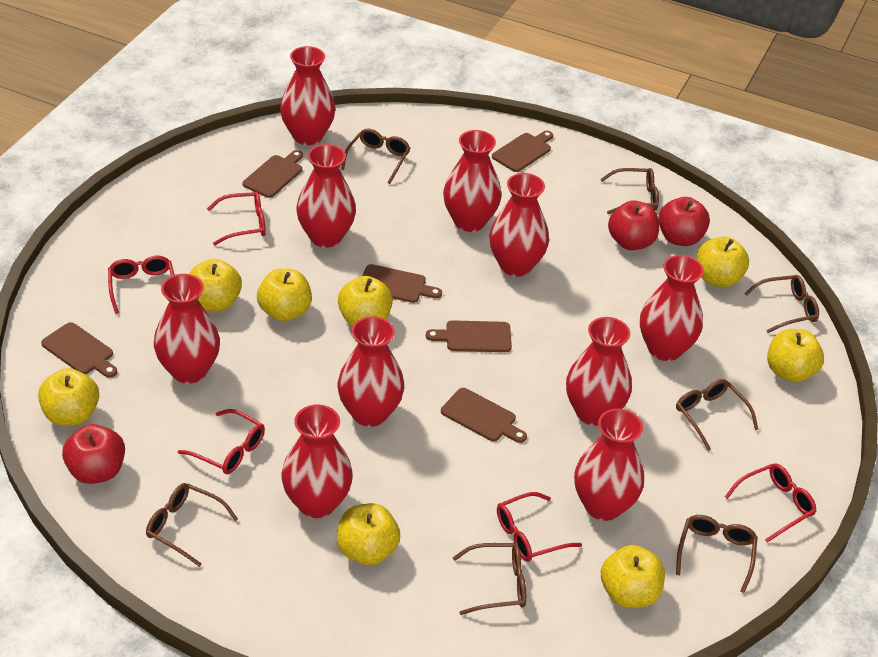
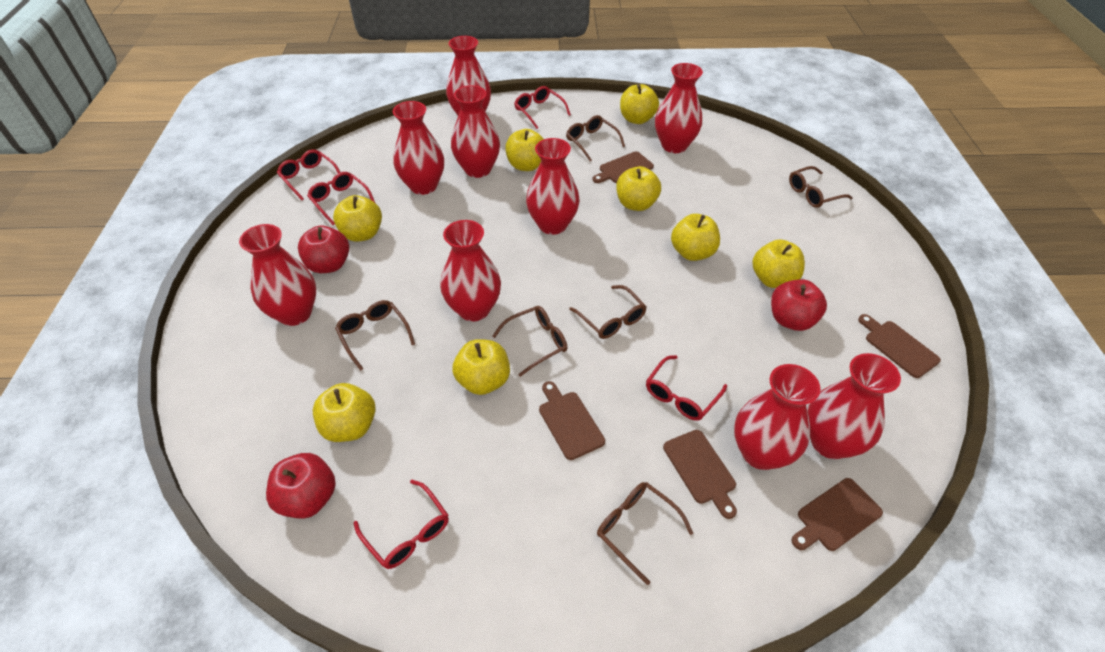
brown cutting board: [41,322,117,378] [243,150,303,198] [362,264,442,303] [426,320,512,352] [441,388,527,443] [492,131,553,172] = 6 -> [539,381,605,460] [593,151,654,183] [663,430,737,519] [791,478,883,551] [858,314,941,378] = 5
brown glasses: [146,483,238,567] [341,129,410,184] [453,543,526,615] [600,168,659,214] [676,379,759,451] [676,515,758,593] [744,275,819,333] = 7 -> [335,300,415,371] [492,306,568,377] [566,115,625,162] [569,285,647,339] [597,482,693,585] [789,166,853,208] = 6
red vase: [154,274,220,384] [280,46,336,145] [282,404,353,518] [296,144,356,248] [338,316,404,427] [443,130,501,232] [489,173,549,277] [566,317,632,426] [574,409,644,521] [640,255,704,361] = 10 -> [239,224,316,326] [393,101,444,195] [440,220,501,321] [446,36,491,116] [451,85,500,178] [526,138,580,235] [655,63,703,153] [734,364,820,470] [808,353,901,459] = 9

